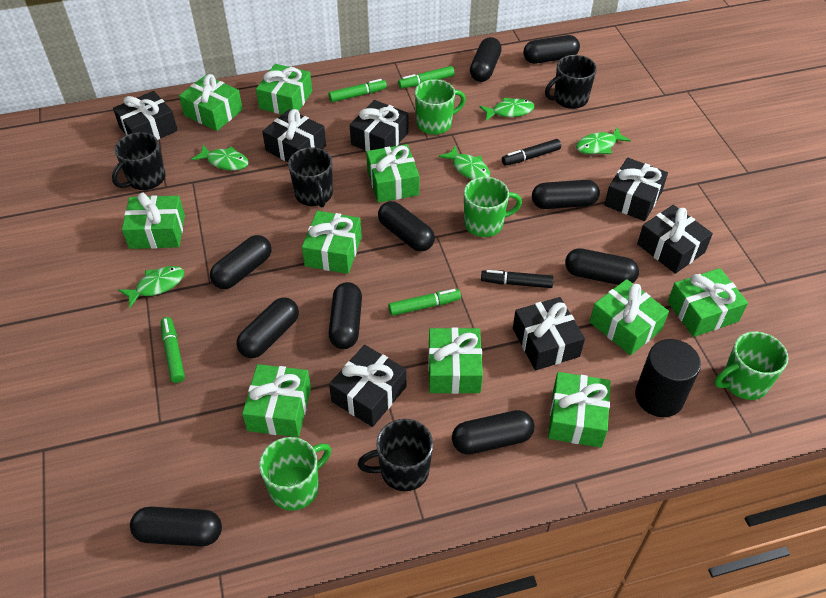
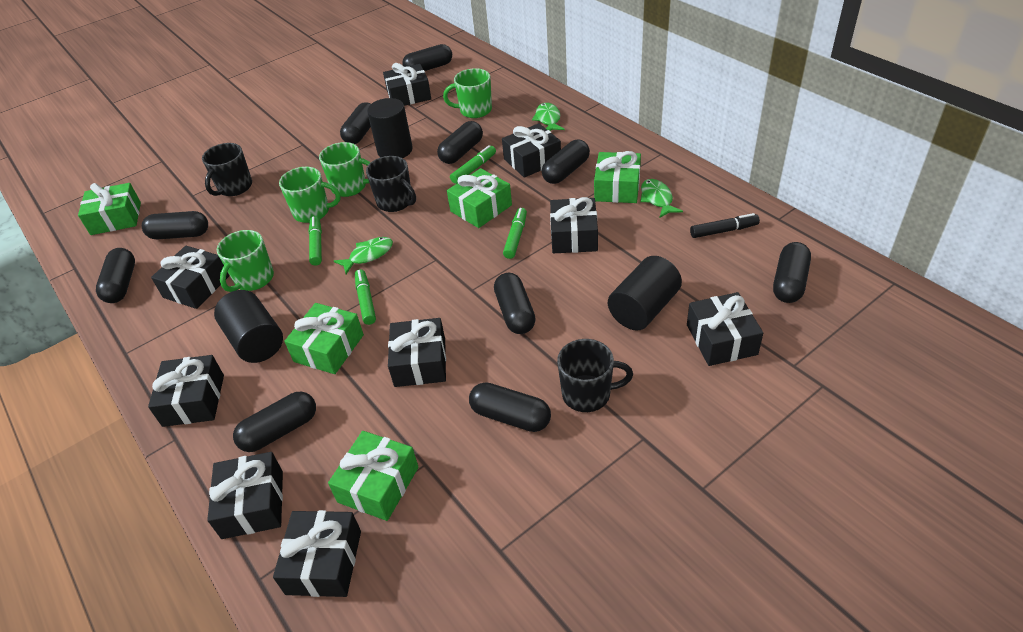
black cylinder: [635,339,701,417] = 1 -> [214,290,283,363] [367,98,413,158] [608,256,682,331] = 3
black gift: [113,91,178,140] [262,109,326,162] [329,345,406,427] [350,100,409,151] [513,297,585,370] [604,157,668,221] [637,205,713,274] = 7 -> [148,355,224,427] [151,246,229,309] [207,452,283,539] [273,510,361,597] [383,63,431,106] [388,318,446,387] [502,123,561,178] [550,197,598,253] [687,292,763,366] = 9
black marker: [481,270,554,288] [502,139,561,166] = 2 -> [690,213,760,238] = 1
black mug: [112,132,165,190] [288,147,333,207] [358,419,433,491] [545,55,597,109] = 4 -> [202,143,252,196] [366,156,416,212] [557,339,633,412] = 3
green fish: [119,266,184,308] [191,145,249,170] [439,145,490,180] [479,98,535,121] [576,127,631,154] = 5 -> [334,237,393,274] [532,103,565,131] [640,179,683,218] = 3
green gift: [122,193,185,249] [179,74,243,131] [242,364,311,437] [256,64,312,114] [302,211,362,274] [366,144,419,203] [428,327,483,394] [548,372,611,448] [590,279,669,355] [668,268,748,337] = 10 -> [78,183,141,235] [284,303,364,374] [328,431,418,521] [447,168,512,228] [594,151,641,203] = 5

